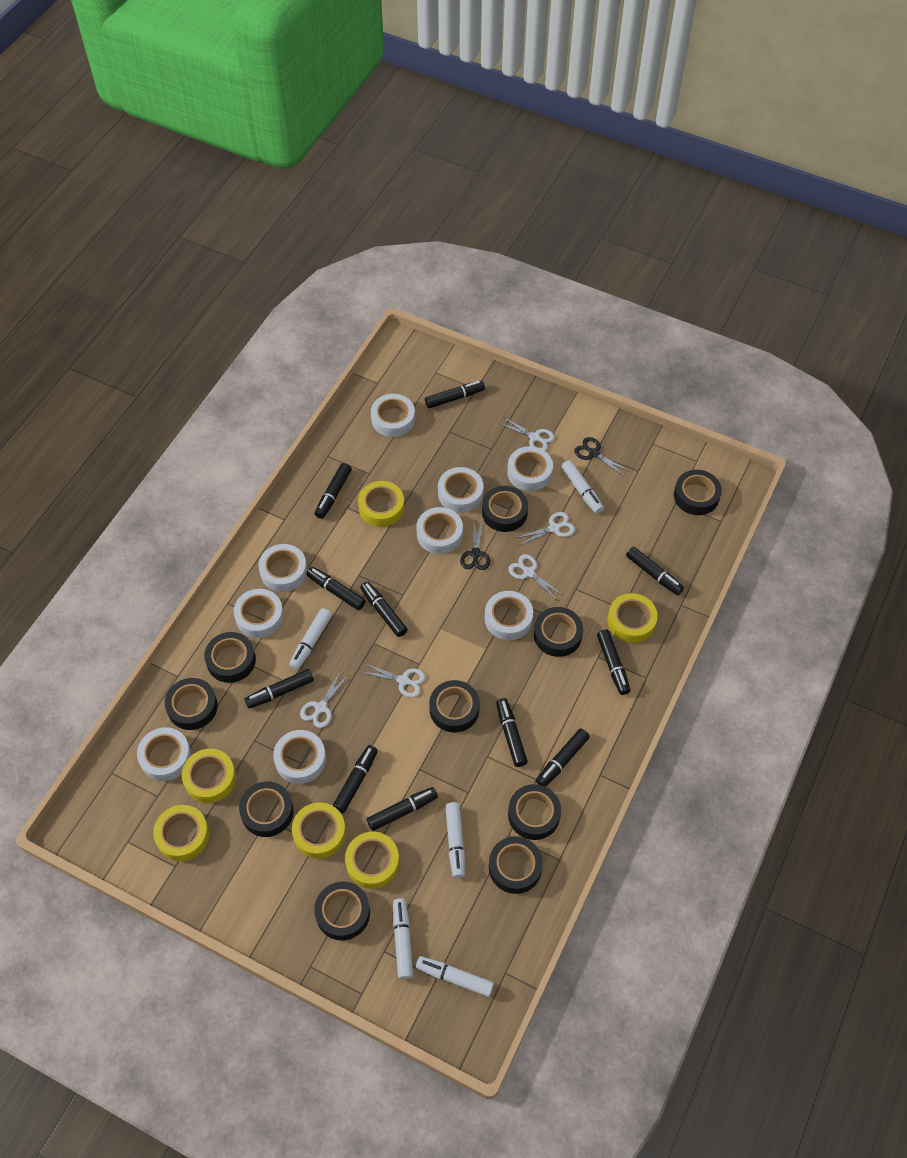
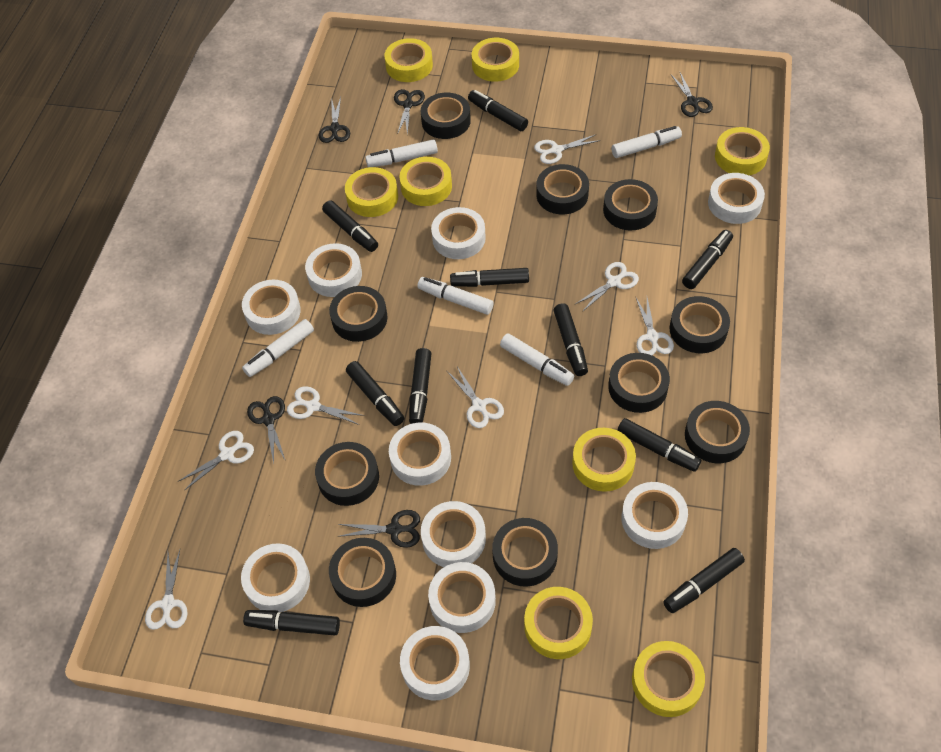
black marker: [244,669,314,709] [306,567,366,610] [315,463,352,519] [333,745,378,813] [360,581,408,637] [367,787,438,831] [425,380,485,409] [496,698,528,767] [536,728,590,787] [597,630,630,695] [626,546,684,595] = 11 -> [243,610,340,635] [322,200,378,252] [346,361,404,426] [409,348,432,424] [450,268,529,287] [468,90,528,131] [553,303,588,376] [617,418,701,472] [663,548,745,613] [682,230,733,289] = 10
black scissors: [460,518,490,570] [574,437,628,476] = 2 -> [247,396,285,464] [319,97,350,143] [337,510,420,548] [394,89,425,135] [671,72,713,117] = 5
white scissors: [300,670,349,728] [361,664,425,697] [499,417,555,451] [508,554,563,599] [516,512,575,546] = 5 -> [145,550,188,630] [177,431,254,491] [287,386,364,425] [447,366,504,428] [534,134,601,164] [574,262,639,312] [636,298,674,355] = 7
white tape: [137,727,191,781] [234,589,284,638] [258,544,307,592] [273,730,326,784] [371,394,415,437] [416,507,463,554] [438,467,484,513] [485,591,533,640] [507,446,553,491] = 9 -> [241,543,310,612] [242,280,301,335] [305,243,362,297] [389,423,451,486] [400,626,470,700] [421,501,486,567] [428,562,496,633] [431,207,486,259] [621,482,688,549] [708,173,765,224] = 10
yellow tape: [153,805,209,861] [182,749,236,803] [292,802,346,859] [345,832,399,889] [358,481,404,527] [607,593,658,643] = 6 -> [345,167,398,217] [384,38,433,82] [399,157,452,206] [472,38,519,82] [524,587,593,659] [572,428,636,492] [632,641,705,717] [715,127,770,175] = 8

